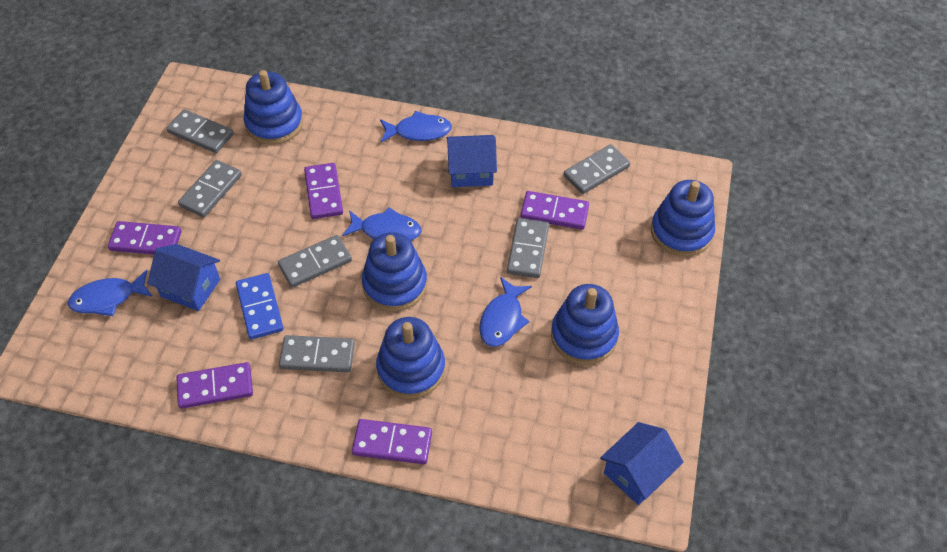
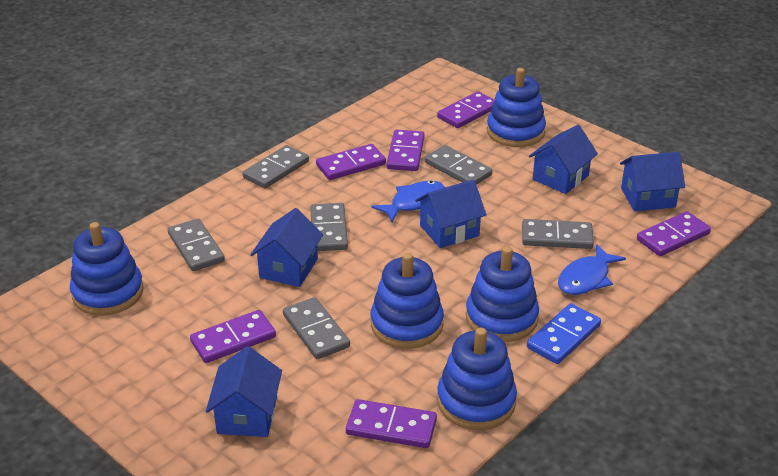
blue fish: [68,270,153,316] [342,207,421,241] [380,111,452,142] [479,277,532,347] = 4 -> [372,180,445,223] [558,244,626,295] = 2
blue house: [147,244,220,311] [447,135,497,187] [600,422,684,505] = 3 -> [206,346,282,437] [250,208,323,287] [415,179,487,248] [529,125,598,194] [620,152,685,211] = 5
purple domino: [108,221,182,255] [176,362,253,409] [304,163,343,219] [352,419,432,464] [520,191,589,230] = 5 -> [190,310,276,363] [316,144,386,180] [346,399,437,448] [386,130,425,171] [437,91,495,128] [637,211,711,256] = 6

